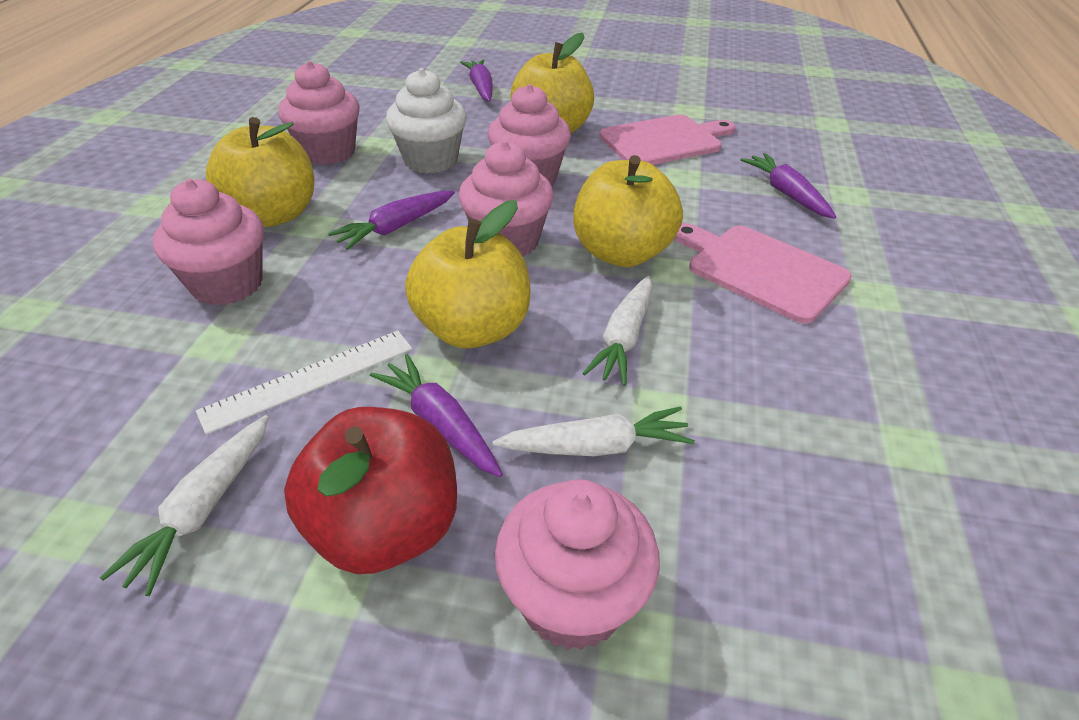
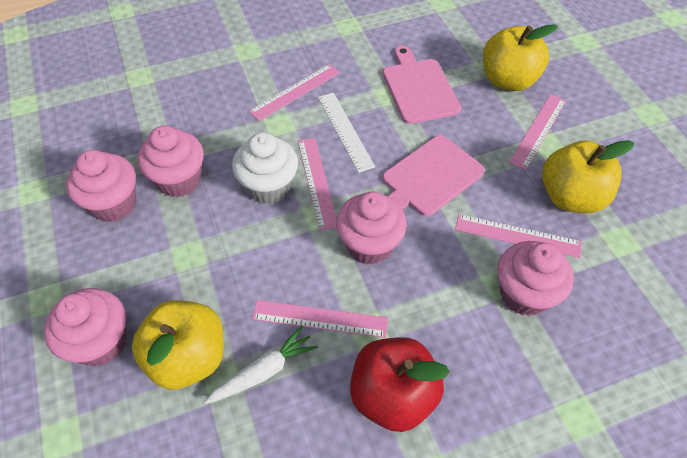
pink ruler: none = 0 -> [249,64,340,121] [252,300,388,338] [298,138,336,231] [455,214,581,258] [509,94,566,170] = 5
purple carrot: [328,191,455,250] [370,354,503,477] [460,59,493,102] [740,153,836,219] = 4 -> none = 0
white carrot: [100,415,269,596] [492,406,695,456] [582,276,652,386] = 3 -> [204,326,318,404] = 1
yellow apple: [206,117,314,227] [405,200,531,348] [510,32,594,134] [573,155,683,267] = 4 -> [132,300,224,390] [483,24,558,91] [542,140,634,213] = 3

